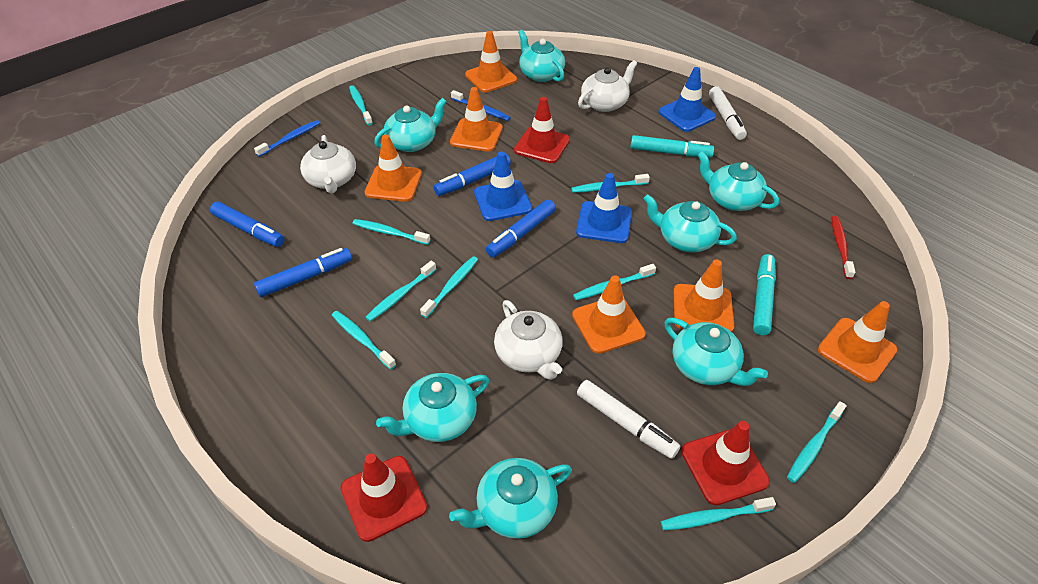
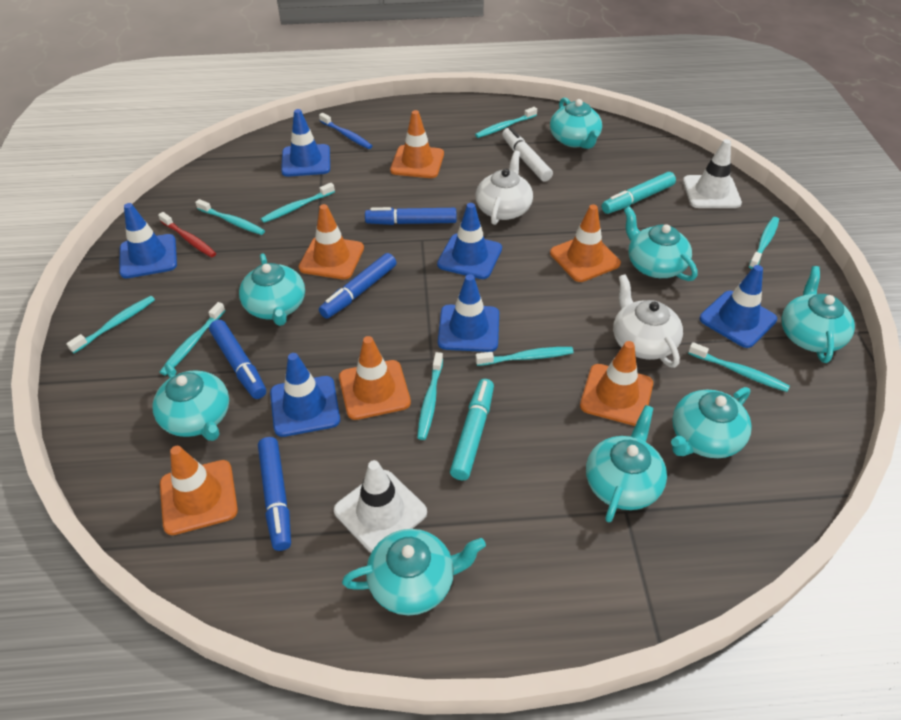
blue toothbrush: [254,120,320,157] [451,90,511,121] = 2 -> [319,113,372,149] = 1
blue traffic cone: [474,151,532,221] [576,173,632,243] [658,67,716,132] = 3 -> [119,203,177,278] [270,353,340,437] [281,109,330,177] [437,203,502,279] [438,274,499,352] [700,265,777,348] = 6
red traffic cone: [340,454,427,542] [514,97,570,163] [681,421,770,506] = 3 -> none = 0
turquoise teapot: [374,98,447,152] [376,373,489,442] [449,458,572,539] [518,30,565,82] [643,194,737,253] [664,318,768,386] [697,151,779,211] = 7 -> [152,363,229,441] [239,253,305,326] [342,529,486,616] [550,98,602,149] [586,405,667,522] [624,206,697,281] [671,387,752,458] [782,266,855,363] = 8
white marker: [577,380,680,459] [709,86,747,140] = 2 -> [502,127,553,182] = 1
white teapot: [300,135,356,194] [494,300,563,380] [578,60,637,112] = 3 -> [476,151,533,225] [613,274,683,368] = 2
white traffic cone: none = 0 -> [334,460,427,553] [683,139,742,208] = 2

